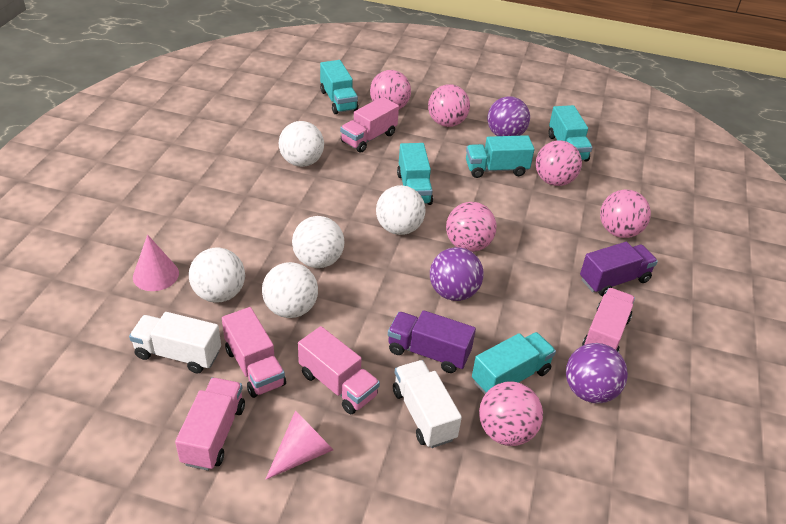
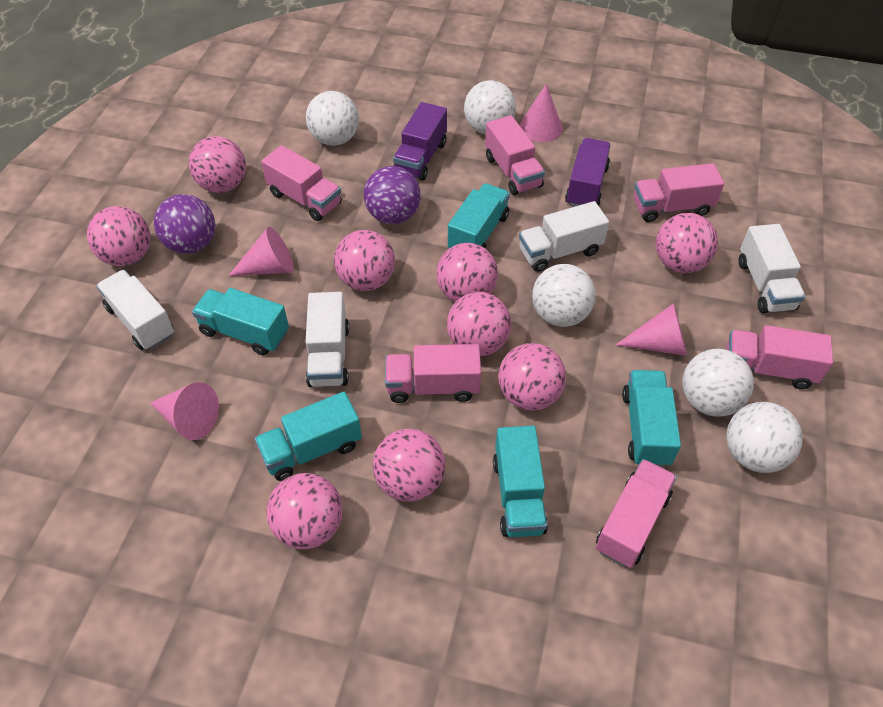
pink ball: [370,70,411,110] [428,84,470,127] [446,202,496,252] [479,381,543,446] [536,140,582,186] [600,190,651,238] = 6 -> [87,206,151,266] [189,136,246,193] [266,473,343,549] [334,230,395,291] [373,428,445,502] [436,243,498,302] [447,292,511,356] [498,343,566,411] [656,213,718,273] = 9
pink cone: [133,234,179,291] [265,411,333,480] = 2 -> [150,382,219,440] [228,227,294,276] [520,84,563,142] [616,303,687,356] = 4
pink truck: [175,378,245,471] [222,307,286,398] [298,326,380,414] [340,97,399,153] [582,288,635,352] = 5 -> [261,145,342,221] [385,344,481,403] [485,115,545,195] [596,459,677,568] [634,163,724,222] [726,325,833,389] = 6
purple ball: [430,247,484,301] [487,96,530,136] [566,343,628,403] = 3 -> [154,194,215,254] [364,166,421,224] = 2
white truck: [129,312,221,373] [393,360,462,448] = 2 -> [96,270,174,350] [306,292,349,387] [519,201,609,272] [739,224,806,313] = 4

